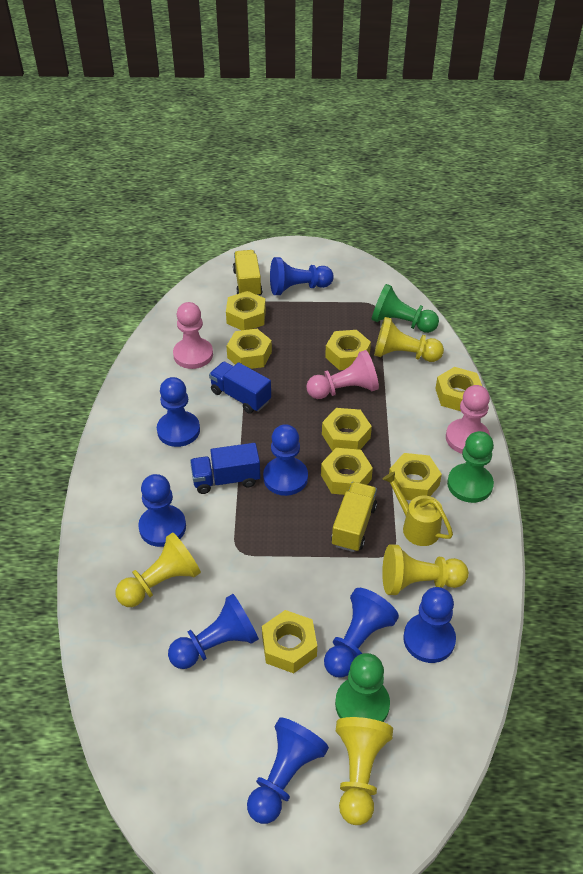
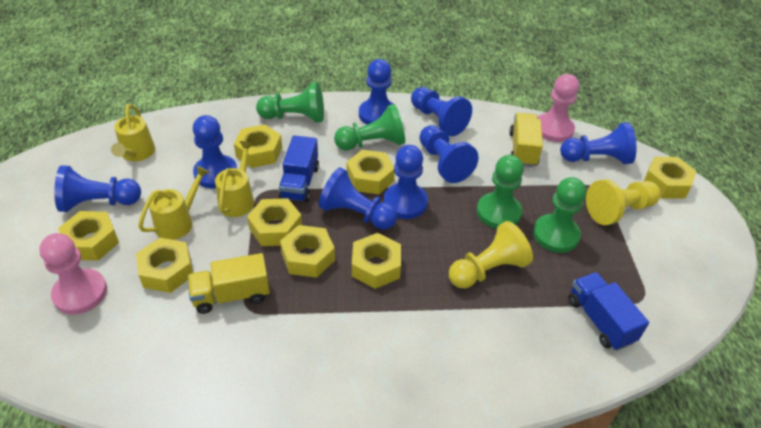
green pawn: [335,653,390,722] [371,284,439,333] [447,431,494,503] = 3 -> [256,82,324,122] [334,104,405,150] [477,155,524,229] [533,177,586,253] = 4
pink pawn: [173,302,213,369] [306,350,379,399] [446,385,490,454] = 3 -> [39,233,107,315] [538,74,579,142] = 2
yellow pawn: [115,532,201,607] [336,717,393,825] [374,317,444,362] [382,544,469,595] = 4 -> [449,221,533,289] [586,179,661,225] = 2
yellow watering can: [382,472,453,546] = 1 -> [111,104,155,161] [138,166,210,240] [215,141,254,217] = 3

